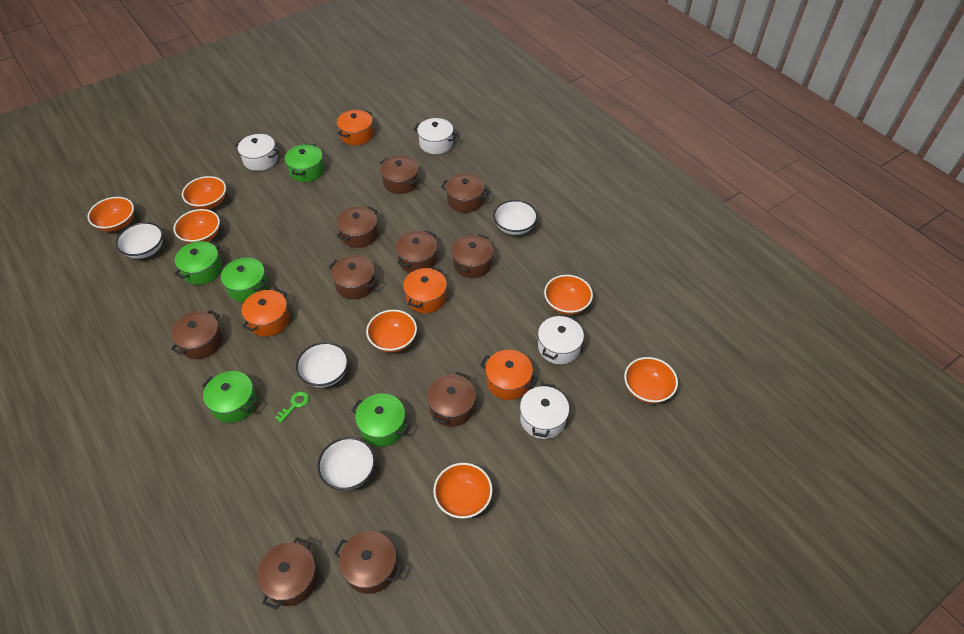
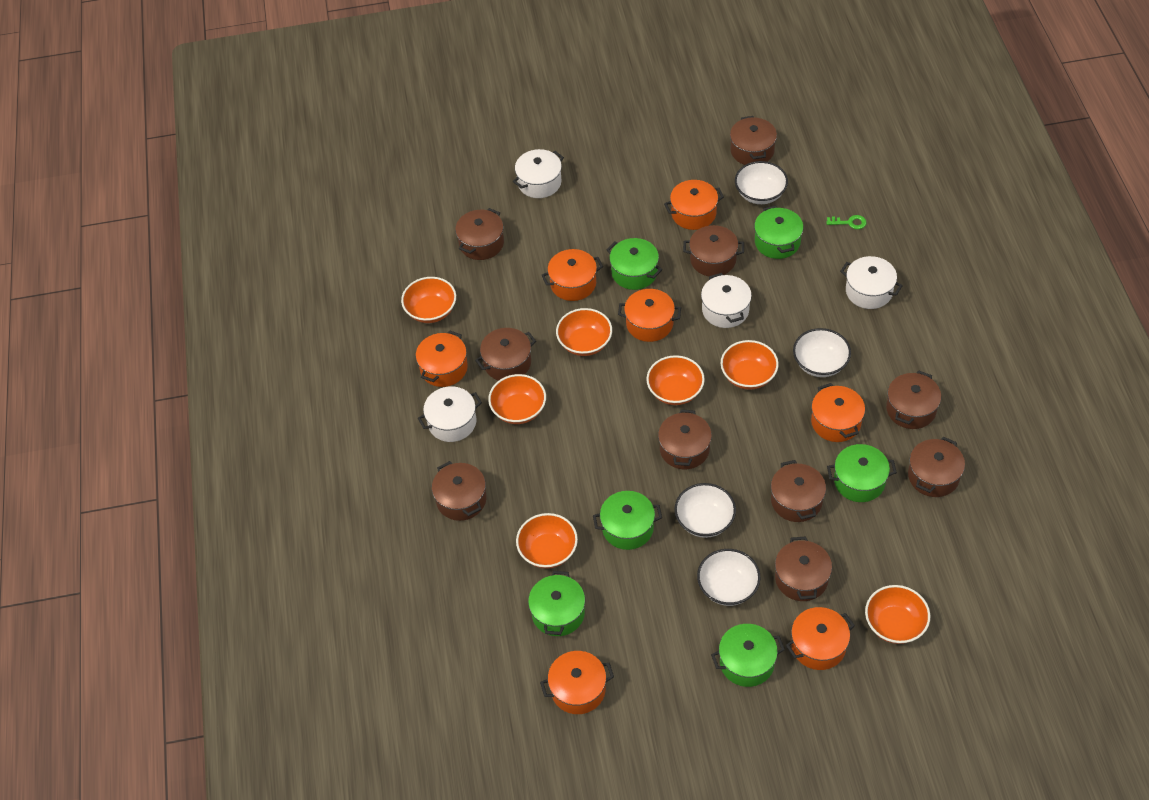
green pot: [174,241,222,285] [202,371,257,423] [220,258,268,302] [285,144,324,182] [352,393,410,447] = 5 -> [528,571,585,636] [593,491,662,550] [606,238,662,290] [711,624,785,687] [754,206,804,259] [827,444,897,502] = 6
orange pot: [242,289,290,336] [337,110,373,145] [403,267,447,313] [480,350,538,400] = 4 -> [416,330,468,387] [540,651,614,714] [542,249,603,301] [618,289,681,342] [664,180,724,230] [786,607,855,670] [811,383,865,442] = 7

